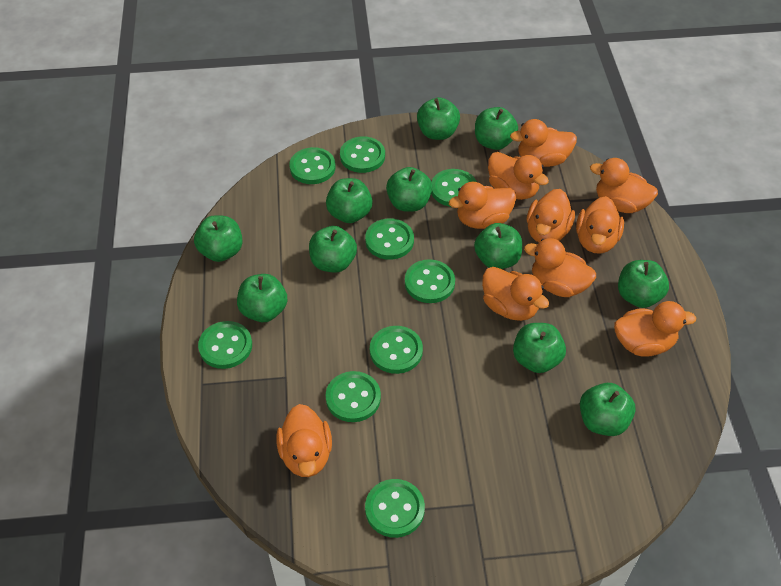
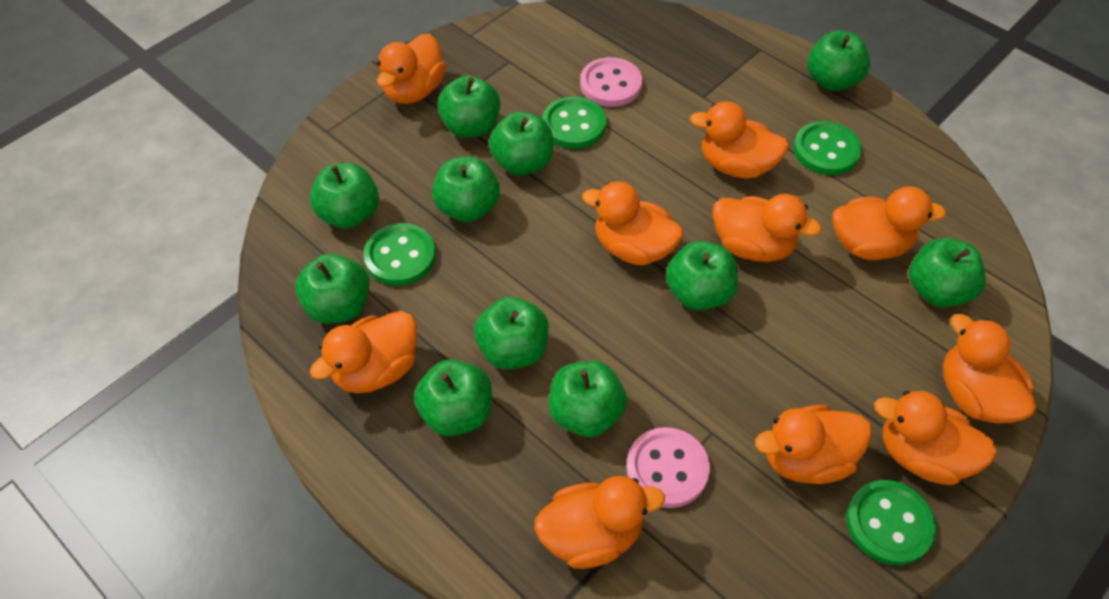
green button: [198,321,252,369] [289,147,336,184] [326,371,381,422] [340,137,385,173] [365,218,414,260] [365,479,425,538] [370,326,423,374] [405,259,455,303] [431,169,477,207] = 9 -> [363,223,436,286] [542,96,606,149] [793,121,862,175] [846,480,936,566] = 4
pink button: none = 0 -> [580,57,642,107] [626,427,710,508] = 2

